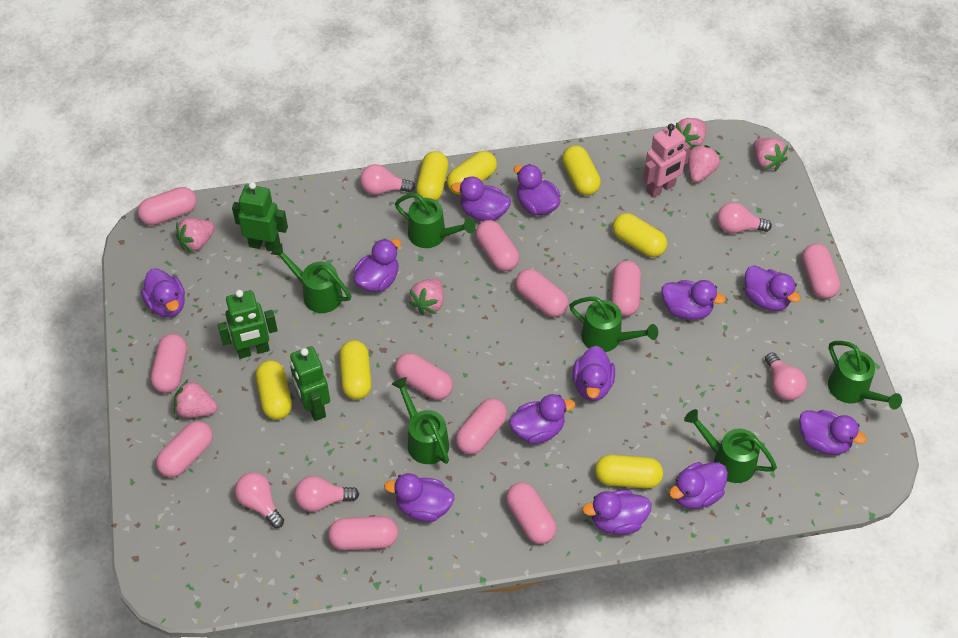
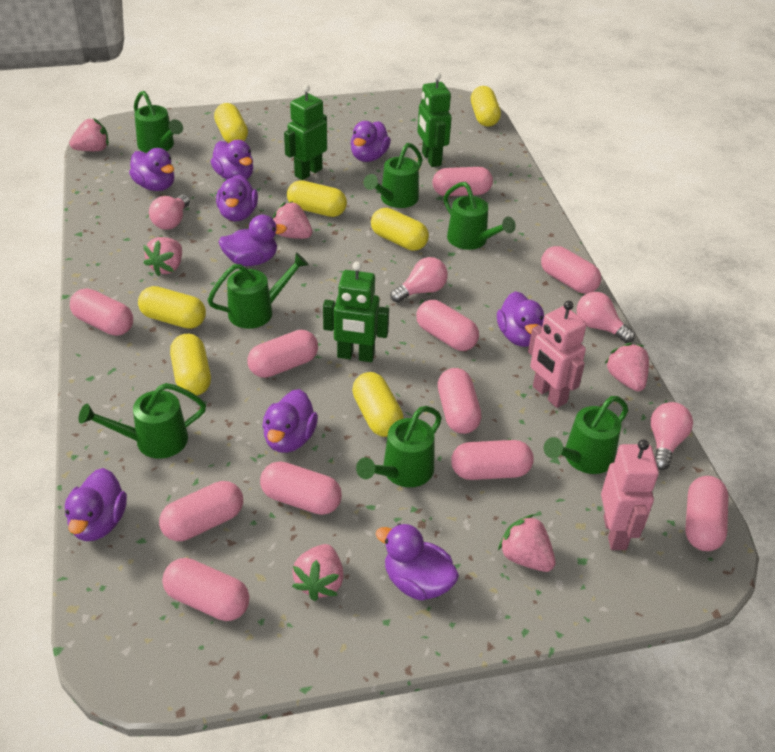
green watering can: [271,243,351,313] [392,377,449,464] [395,193,476,248] [569,297,658,352] [684,409,777,483] [828,341,902,410] = 6 -> [79,383,206,459] [134,91,183,153] [208,253,309,329] [356,406,442,487] [364,143,422,208] [444,182,516,250] [544,396,628,474] = 7
pink light bulb: [235,472,284,528] [295,476,359,512] [360,164,415,195] [717,202,772,233] [765,352,807,400] = 5 -> [149,195,190,230] [390,257,448,303] [577,292,635,343] [650,402,693,470] = 4
pink robot: [643,124,691,198] = 1 -> [528,301,587,408] [601,439,659,550] = 2
purple duck: [141,268,185,317] [353,238,401,292] [384,473,455,522] [451,176,511,221] [509,394,575,444] [514,164,561,215] [573,346,615,401] [582,490,652,535] [662,280,726,320] [669,462,728,509] [745,265,801,311] [799,410,867,455] = 12 -> [65,468,127,541] [129,148,174,191] [211,140,253,180] [216,175,258,221] [218,215,287,266] [262,389,318,453] [350,121,391,162] [376,523,459,601] [497,291,544,347] = 9

